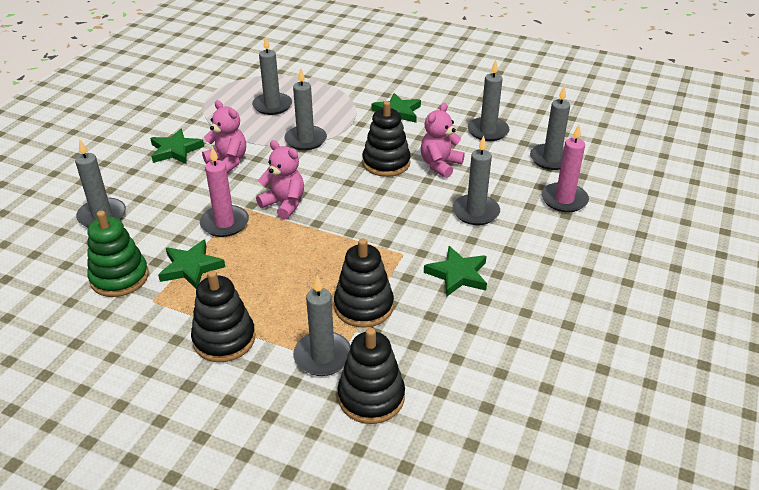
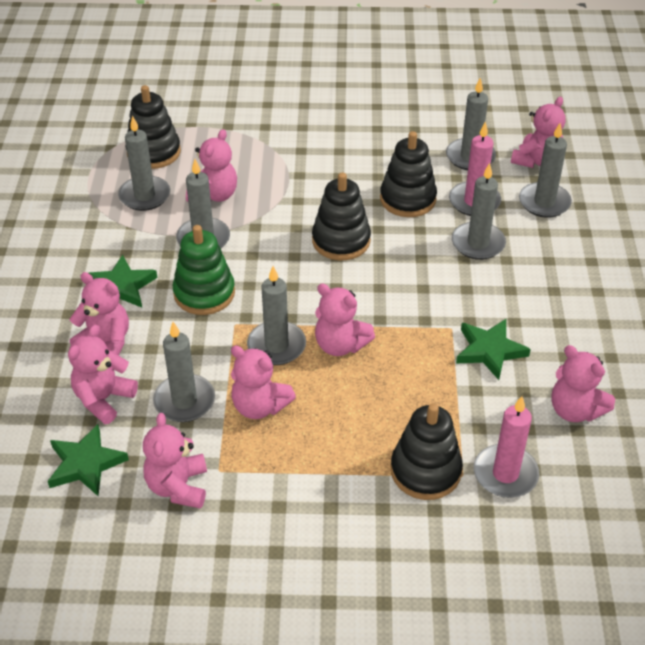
green star: [150,129,204,164] [158,239,225,288] [371,93,421,123] [424,246,487,297] = 4 -> [48,424,129,496] [89,255,157,308] [456,319,531,380] = 3
pink teddy bear: [202,100,246,173] [256,140,304,219] [420,103,465,178] = 3 -> [68,324,138,424] [70,272,129,356] [143,413,207,509] [186,129,237,202] [231,345,296,419] [315,284,375,356] [511,97,565,168] [551,345,615,422] = 8

